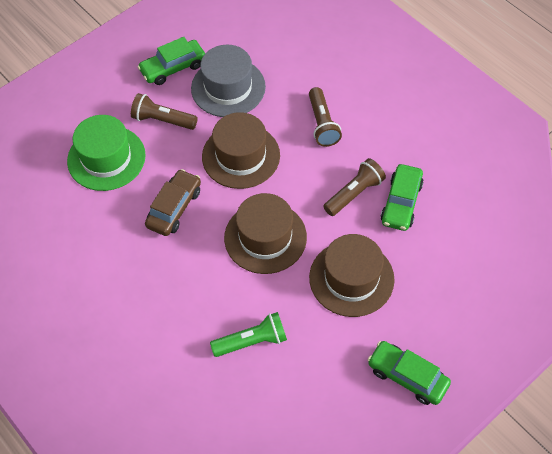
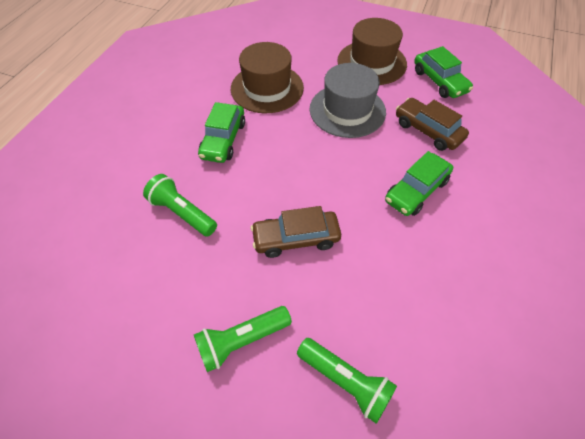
brown car: [145,169,201,236] = 1 -> [250,206,341,258] [396,98,469,151] = 2
brown flashlight: [131,93,198,130] [309,87,342,147] [323,158,386,216] = 3 -> none = 0
brown hat: [202,112,280,189] [224,193,307,274] [309,234,394,317] = 3 -> [231,42,304,113] [337,18,407,85] = 2
green flashlight: [210,312,287,357] = 1 -> [143,174,217,237] [194,306,292,372] [297,338,397,424] = 3
green hat: [67,115,146,191] = 1 -> none = 0

